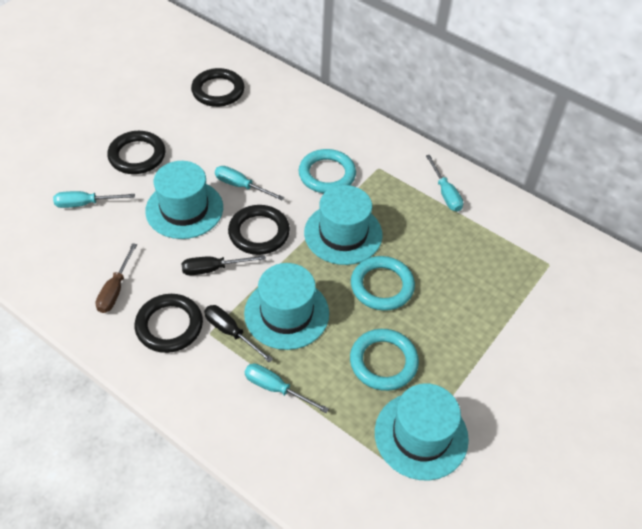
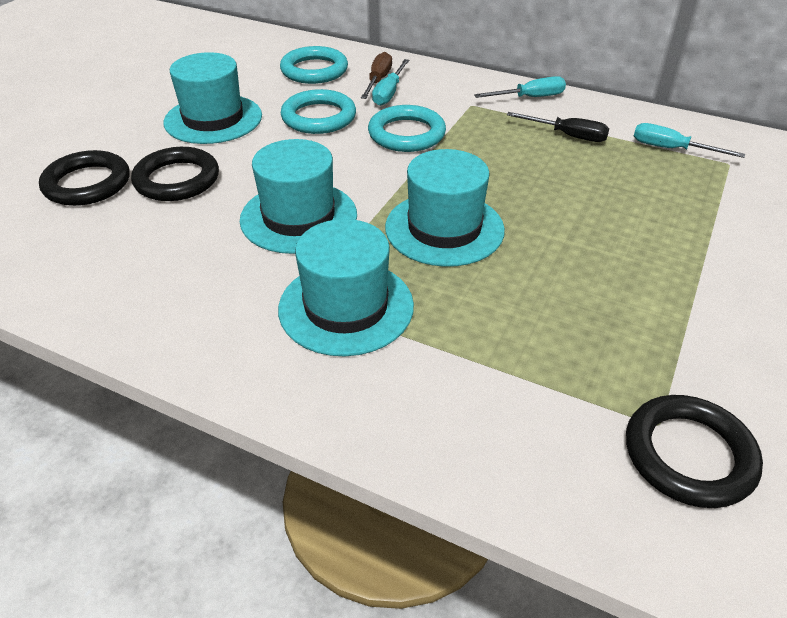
black ring: [107,131,165,174] [135,294,203,353] [191,68,244,107] [228,205,290,255] = 4 -> [39,150,129,206] [131,147,219,201] [626,395,763,508] = 3
black screwdriver: [182,255,266,275] [204,305,273,363] = 2 -> [507,112,609,142] = 1
turquoise screwdriver: [53,191,135,208] [215,166,284,200] [245,363,329,413] [426,155,463,212] = 4 -> [372,59,409,106] [474,76,566,98] [634,123,745,158] = 3

